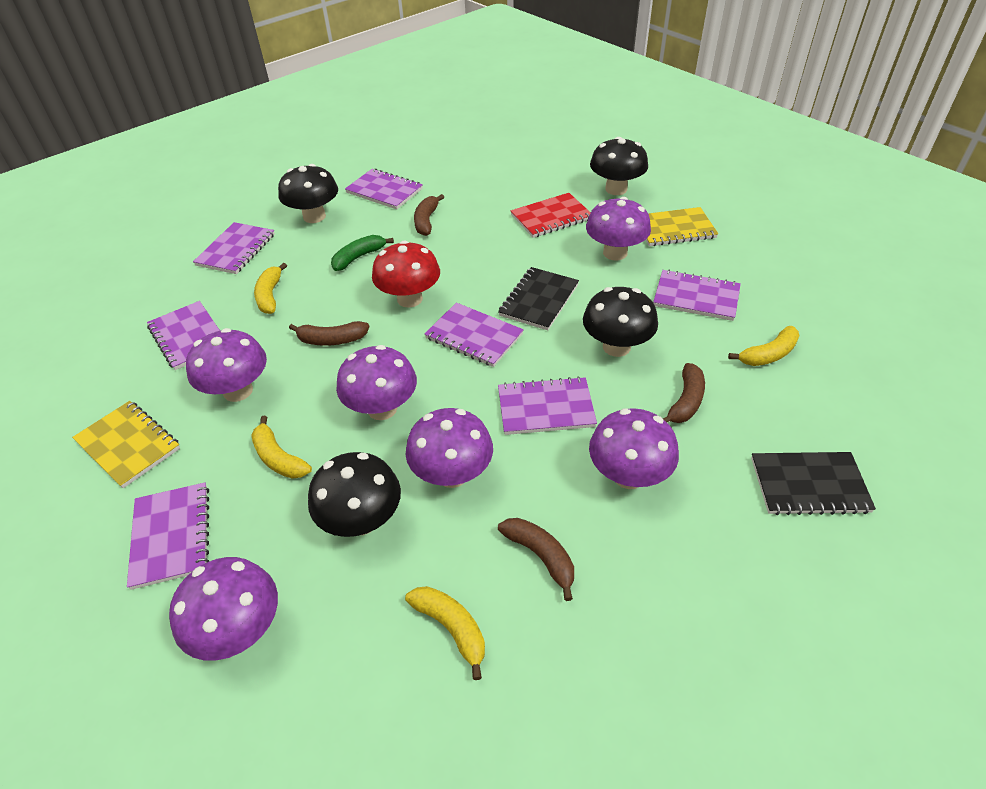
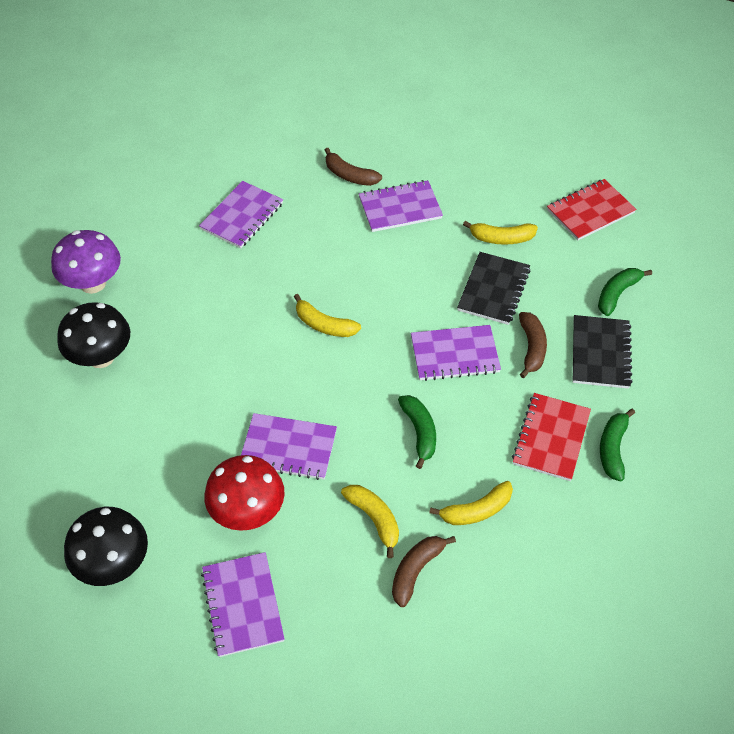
black mushroom: [278,164,338,223] [308,452,401,537] [583,287,658,357] [590,137,648,195] = 4 -> [57,302,130,368] [64,507,148,586] = 2
brown banana: [289,321,370,346] [414,194,444,236] [498,518,574,601] [663,363,705,423] = 4 -> [325,148,382,186] [392,536,456,607] [519,312,547,378] = 3
green banana: [331,235,394,271] = 1 -> [398,395,436,469] [598,268,652,316] [600,408,635,481] = 3
purple mushroom: [169,557,278,661] [186,328,267,402] [336,345,417,420] [406,408,493,488] [586,197,651,261] [589,408,679,489] = 6 -> [51,230,121,294] = 1
purple notebook: [127,483,209,590] [147,301,220,370] [193,222,275,274] [345,168,423,209] [425,303,524,367] [498,376,597,435] [653,270,741,321] = 7 -> [199,181,283,249] [201,552,285,657] [241,413,337,480] [359,180,443,232] [411,325,501,381] = 5
red notebook: [511,193,591,238] = 1 -> [512,393,591,481] [547,179,636,241] = 2
yellow notebook: [72,401,180,488] [646,207,718,246] = 2 -> none = 0

